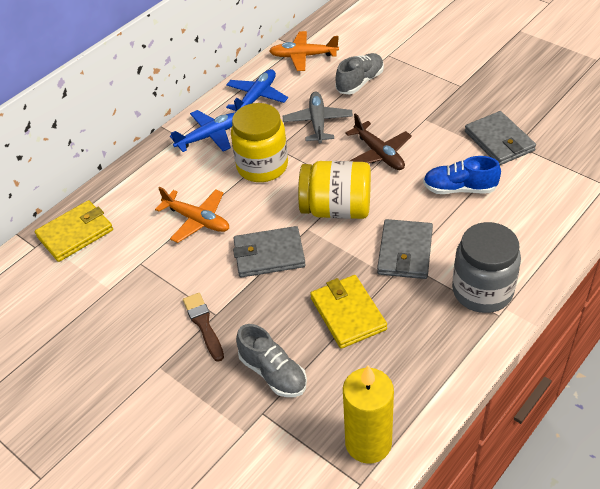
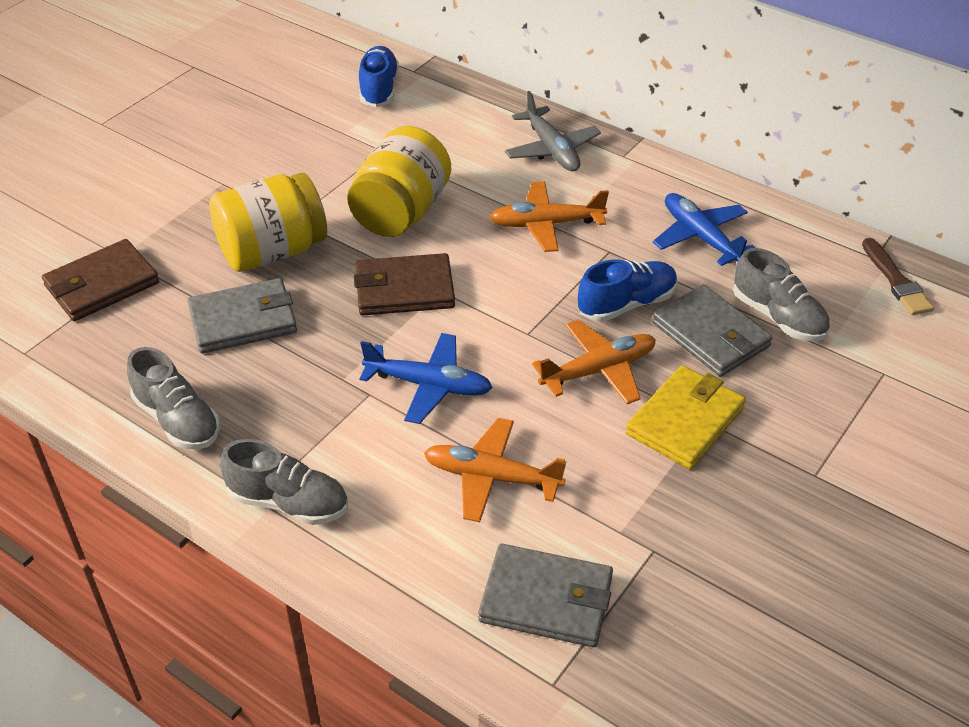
blue shoe: [423,156,501,194] = 1 -> [359,46,399,107] [578,259,678,322] = 2
brown plane: [345,113,412,170] = 1 -> none = 0
brown wallet: none = 0 -> [42,239,159,321] [354,253,455,316] = 2
grey jar: [452,222,521,313] = 1 -> none = 0
grey shoe: [236,324,307,397] [336,53,384,94] = 2 -> [127,347,220,449] [220,439,348,525] [733,248,830,341] = 3
orange plane: [155,187,229,243] [269,31,339,71] = 2 -> [424,418,566,522] [489,181,609,252] [532,320,656,404] = 3
yellow candle: [343,365,394,464] = 1 -> none = 0
yellow wallet: [35,200,113,262] [310,275,387,349] = 2 -> [626,365,746,469] = 1

